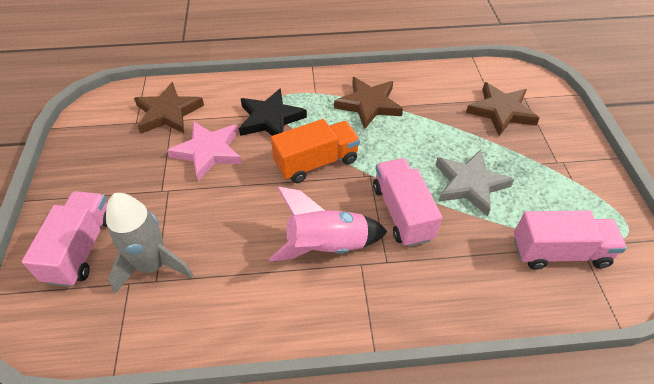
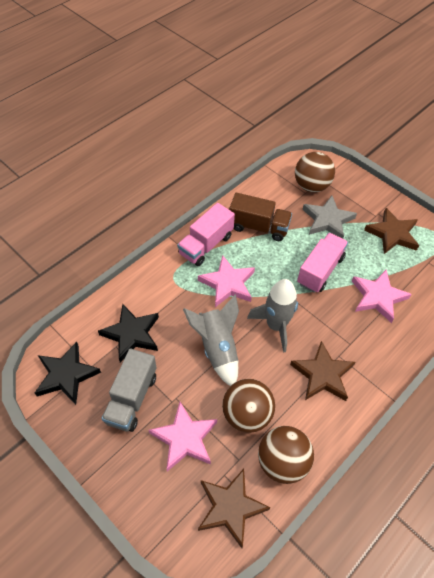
black star: [239,88,307,136] = 1 -> [35,342,101,405] [98,304,159,362] = 2
brown ball: none = 0 -> [222,379,275,433] [258,426,314,484] [295,152,335,192] = 3
brown truck: none = 0 -> [229,193,292,241] = 1
grey rocket: [106,193,193,294] = 1 -> [183,294,239,386] [247,279,298,353] = 2
grey truck: none = 0 -> [101,348,157,432] = 1
orange truck: [271,119,360,183] = 1 -> none = 0
pink rocket: [269,187,388,261] = 1 -> none = 0
pink star: [167,121,242,181] = 1 -> [149,402,217,471] [198,255,255,307] [352,269,412,323] = 3
pink truck: [22,191,107,287] [373,158,442,247] [514,210,627,270] = 3 -> [177,203,235,266] [297,233,348,293] = 2

